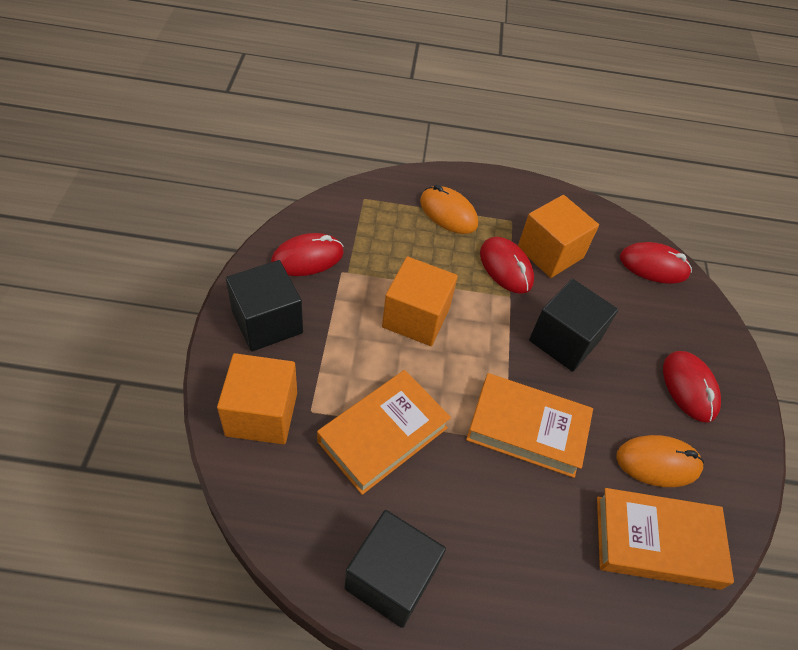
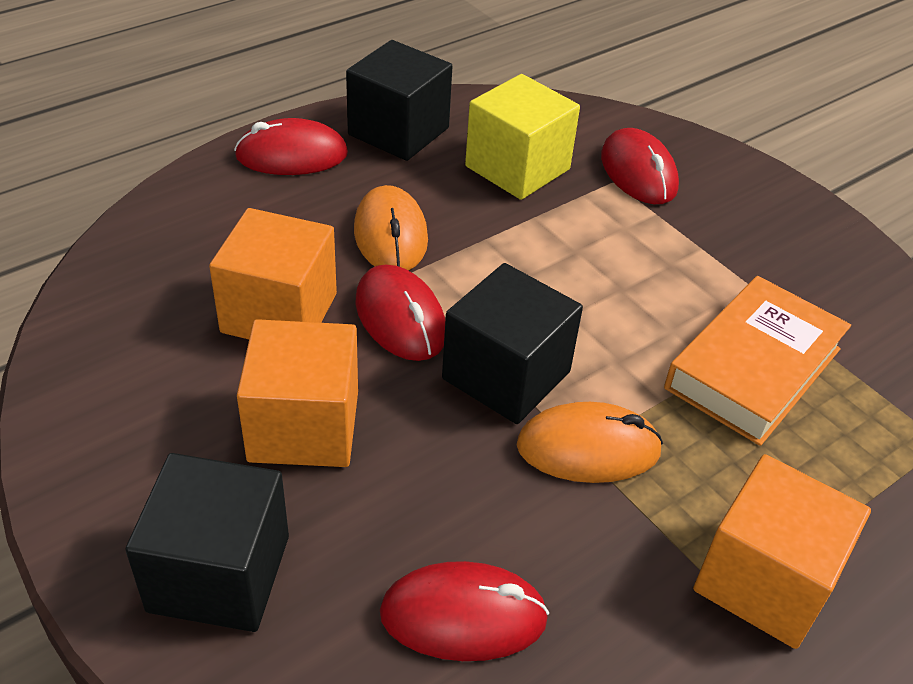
orange book: [317,370,451,495] [466,373,593,478] [597,488,734,590] = 3 -> [664,276,851,446] = 1
yellow cube: none = 0 -> [465,74,580,200] = 1

